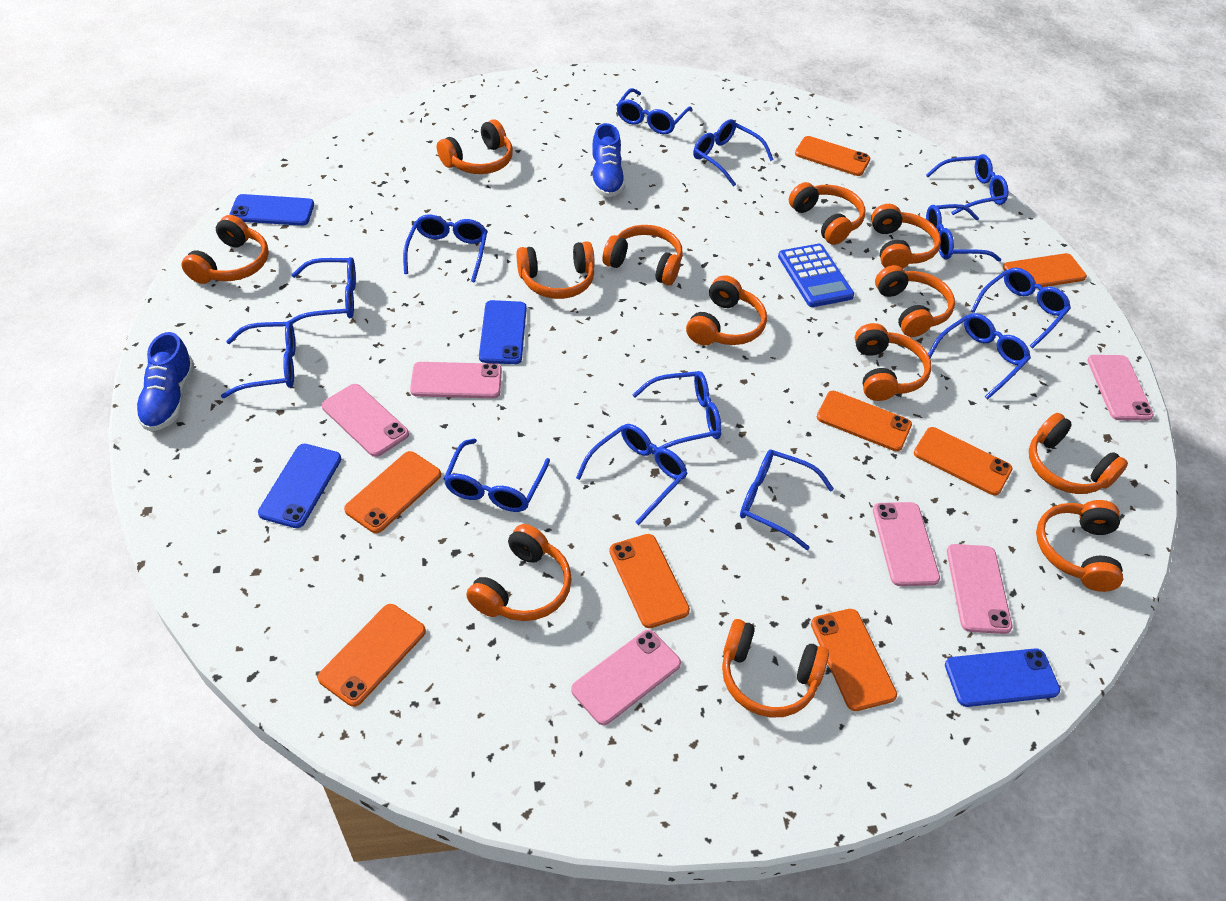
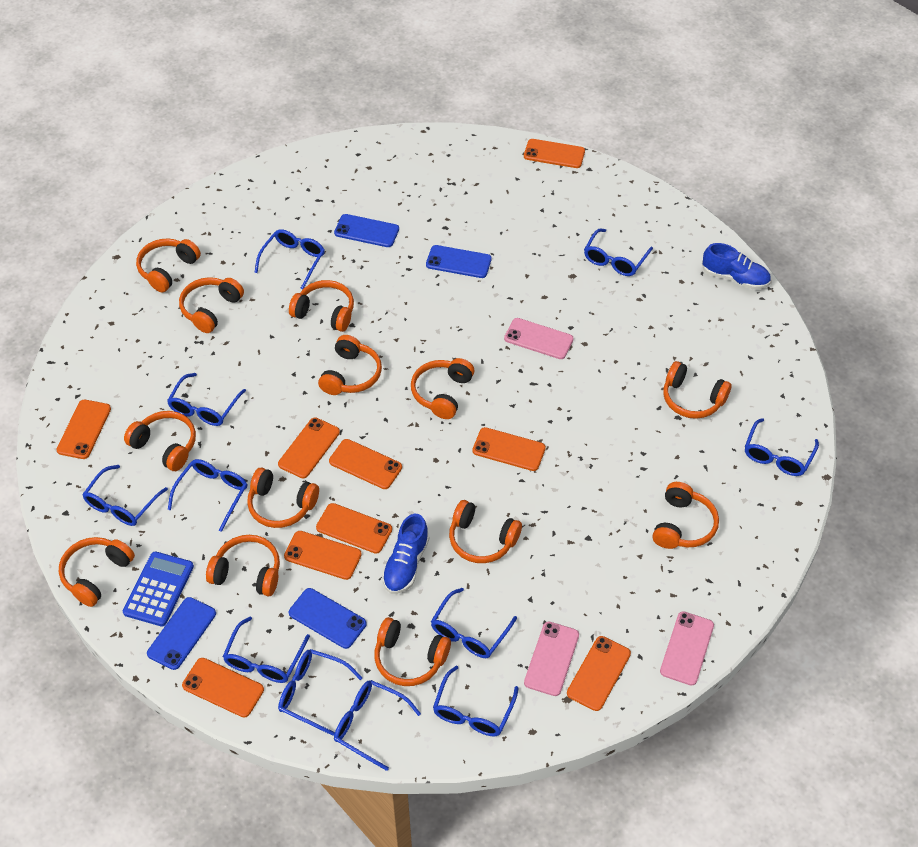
blue glasses: [221,321,295,398] [287,257,356,324] [403,215,487,283] [444,439,550,512] [576,424,688,525] [617,88,693,134] [632,371,722,454] [693,119,774,187] [740,449,834,550] [926,154,1008,215] [926,204,1001,262] [928,313,1031,399] [971,268,1071,348] = 13 -> [82,465,168,526] [167,373,246,426] [168,459,247,532] [223,617,310,683] [254,229,325,290] [278,649,362,736] [334,680,421,771] [431,588,517,658] [433,666,518,736] [584,229,653,276] [745,418,819,476] = 11
orange phone: [318,604,426,707] [344,451,441,533] [609,534,690,628] [795,136,870,176] [811,609,897,711] [817,391,912,451] [914,427,1013,495] [1003,253,1087,287] = 8 -> [56,400,111,459] [182,658,264,718] [278,418,340,479] [284,531,362,580] [316,503,392,554] [329,439,402,489] [472,427,546,471] [524,139,585,168] [567,636,631,711] = 9
pink phone: [322,384,409,457] [410,362,502,398] [571,630,681,725] [873,502,940,586] [947,544,1012,634] [1087,355,1154,421] = 6 -> [504,318,574,359] [524,621,579,696] [660,611,714,686] = 3

